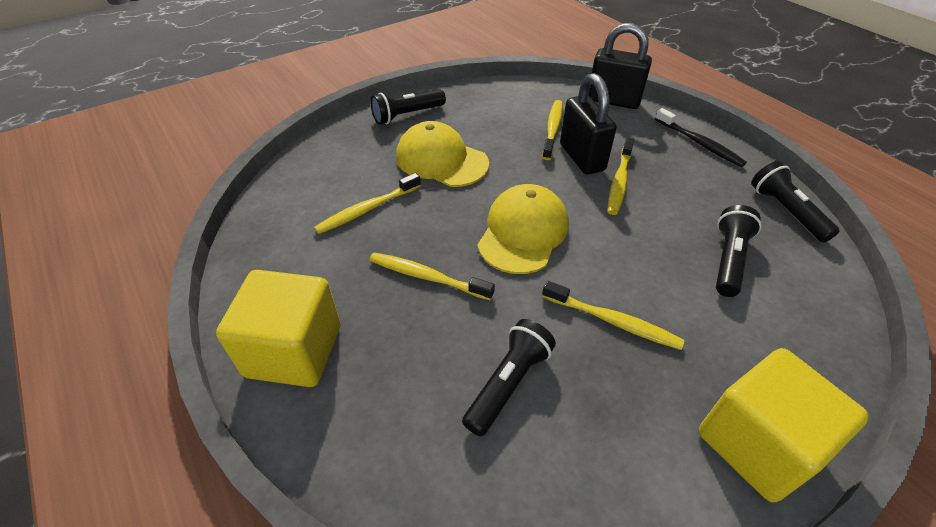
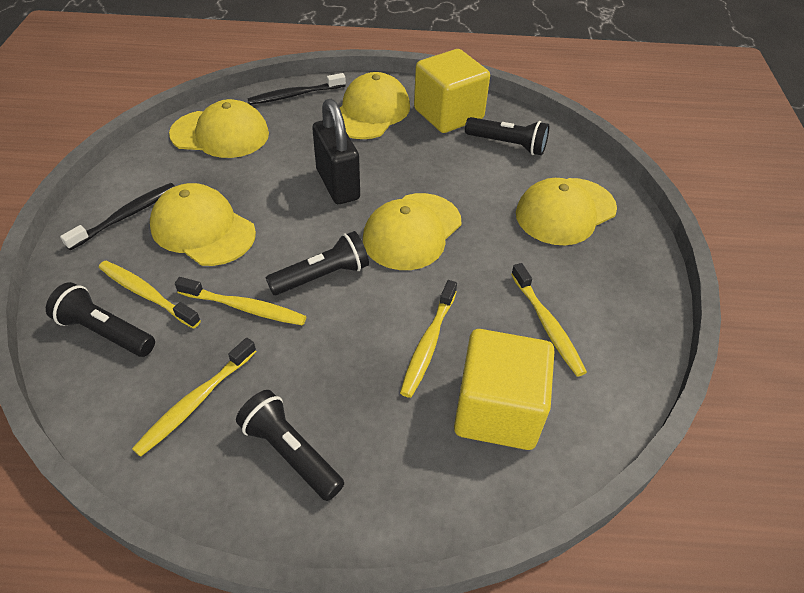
black padlock: [560,73,617,175] [589,23,652,109] = 2 -> [312,99,360,204] = 1
black toothbrush: [655,108,747,167] = 1 -> [60,183,175,251] [247,73,346,105] = 2
yellow cap: [396,121,489,187] [477,184,569,274] = 2 -> [150,183,256,266] [169,99,269,158] [340,72,410,139] [363,193,461,270] [516,178,617,245] = 5

